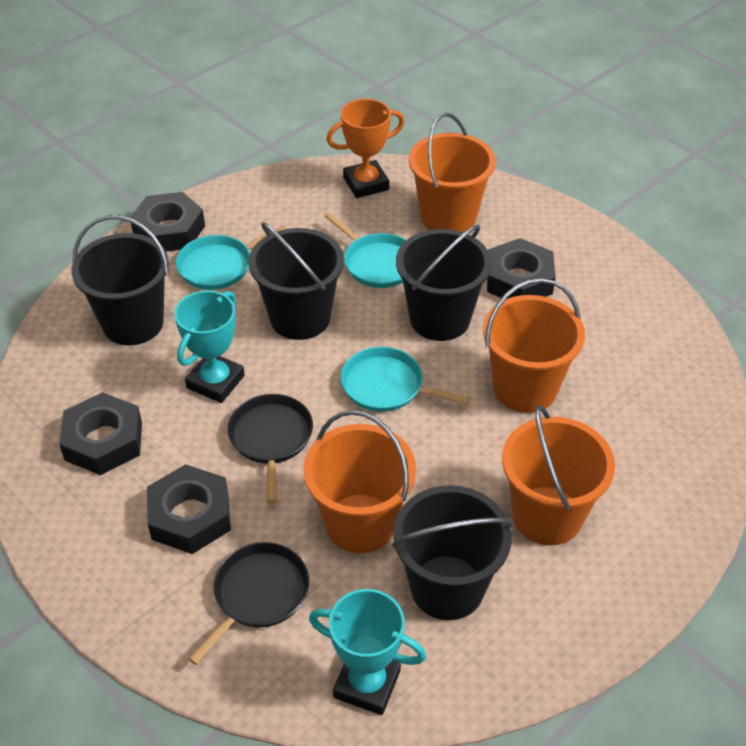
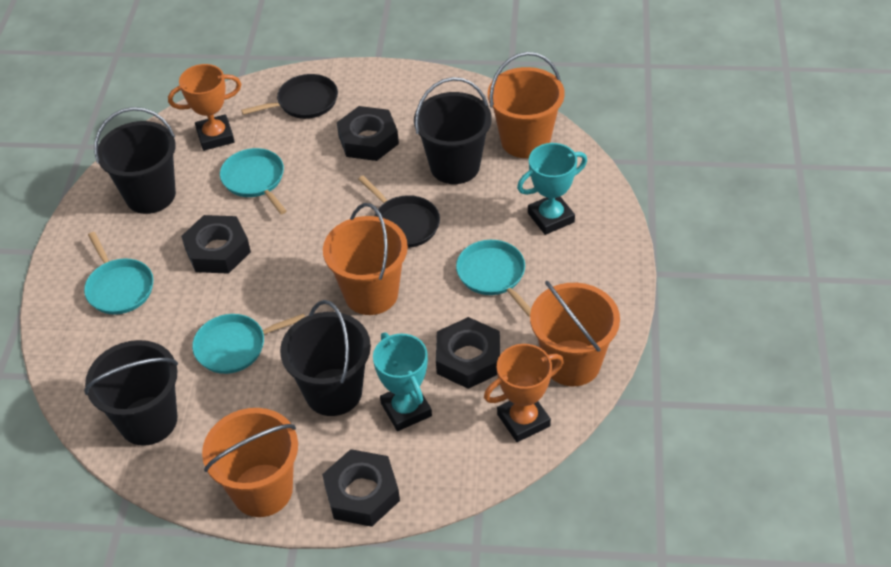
orange trophy: [327,99,405,198] = 1 -> [168,64,241,151] [484,344,564,442] = 2
turquoise pan: [176,225,287,290] [325,212,406,288] [341,347,470,412] = 3 -> [84,232,153,315] [192,314,305,374] [220,148,287,214] [456,240,531,317] = 4

